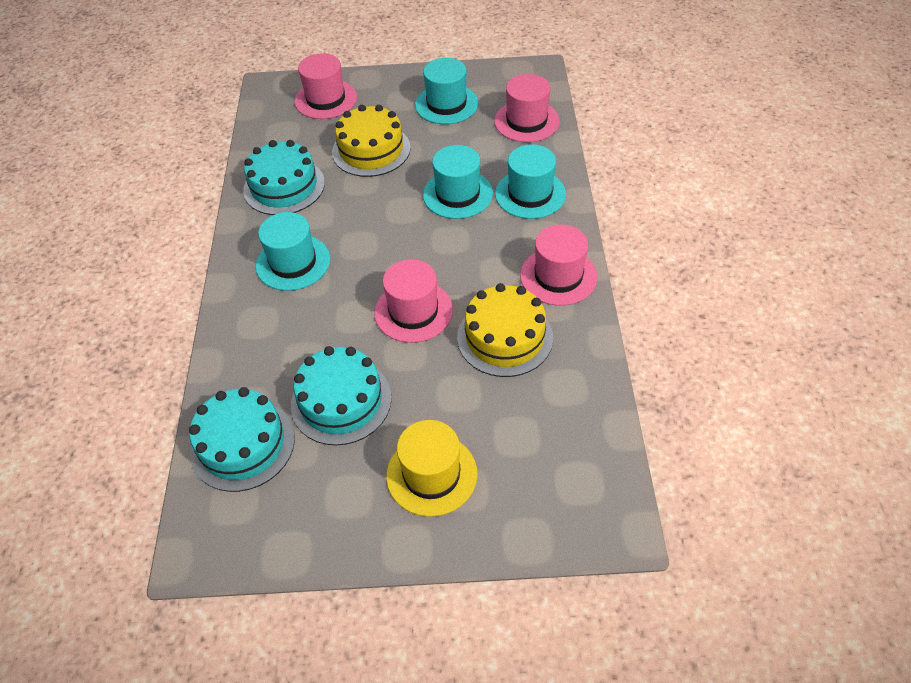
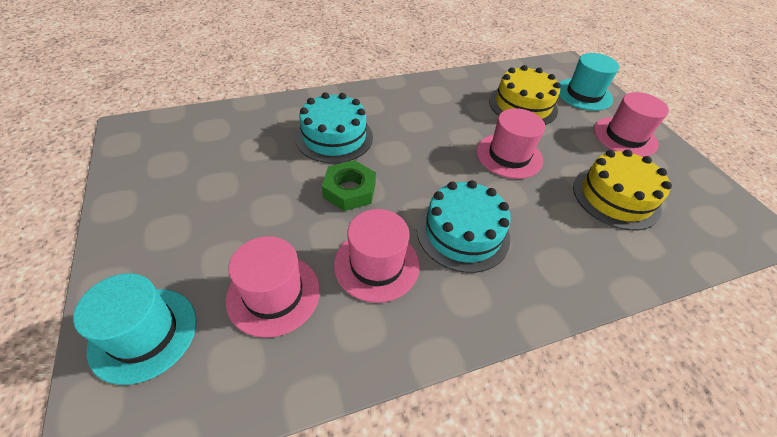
green nut: none = 0 -> [322,160,376,211] = 1
turquoise cake: [189,387,295,492] [243,140,325,215] [291,346,391,445] = 3 -> [295,92,373,163] [417,180,511,273] = 2
turquoise hat: [256,212,330,291] [415,58,478,124] [423,145,493,219] [495,144,566,219] = 4 -> [73,273,197,385] [559,53,619,111] = 2
yellow hat: [386,420,477,517] = 1 -> none = 0

